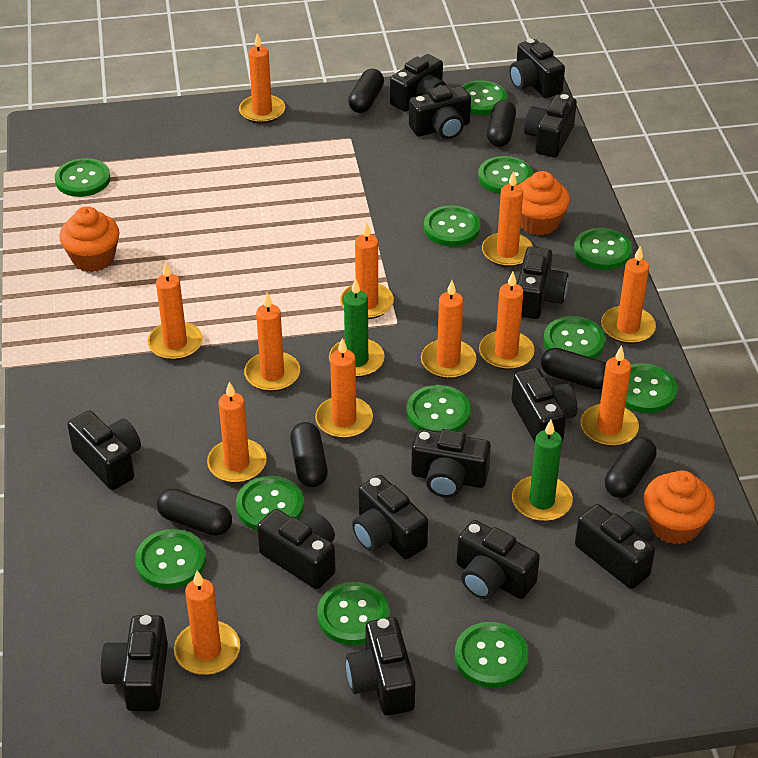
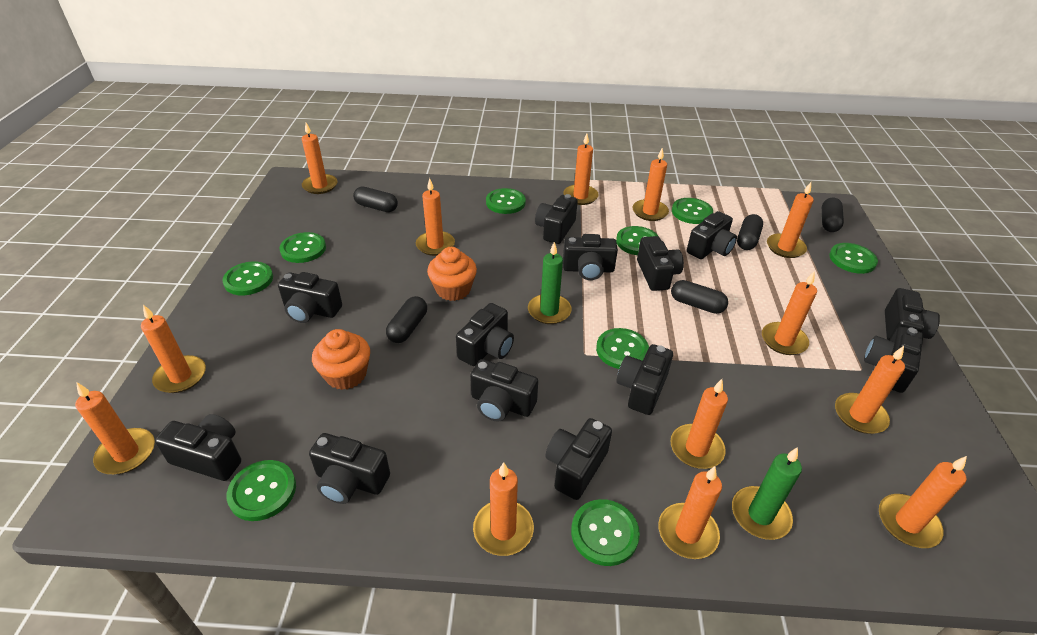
black camera: [67,411,141,490] [101,615,168,711] [257,509,335,589] [346,617,415,716] [352,475,428,559] [390,54,446,112] [409,85,471,139] [411,429,491,498] [457,520,540,599] [509,39,565,98] [512,368,578,442] [517,246,568,319] [524,94,577,158] [575,504,655,589] = 14 -> [155,414,241,481] [278,272,342,323] [309,433,390,504] [456,303,514,366] [470,359,538,421] [535,194,578,244] [546,418,612,500] [563,234,618,280] [617,344,673,415] [637,236,684,291] [687,211,737,259] [864,326,923,393] [885,288,940,340] = 13
black capsule: [157,489,232,536] [290,422,328,487] [348,69,384,113] [487,100,516,147] [541,348,606,390] [605,437,657,498] = 6 -> [353,187,398,212] [386,296,427,343] [671,280,728,314] [737,214,763,250] [822,198,844,232] = 5
green button: [55,158,110,197] [135,529,206,589] [236,476,304,531] [317,582,389,645] [407,385,471,432] [424,205,480,247] [455,622,529,688] [461,80,507,115] [478,156,533,194] [544,316,606,359] [574,228,632,270] [625,363,678,413] = 12 -> [222,261,273,295] [226,460,296,521] [280,232,326,263] [486,188,526,214] [571,499,640,566] [596,328,649,369] [616,226,658,255] [672,198,713,224] [829,243,878,274] = 9
orange candle: [147,262,203,360] [174,571,240,675] [207,381,267,483] [239,33,285,124] [244,293,300,392] [315,338,373,438] [340,222,394,319] [421,280,477,379] [479,272,535,370] [482,171,533,267] [581,345,639,447] [601,245,656,344] = 12 -> [75,382,155,474] [141,305,206,393] [302,123,337,194] [416,178,455,256] [473,462,534,556] [563,134,599,205] [632,147,669,221] [658,466,722,559] [670,379,728,469] [762,272,817,355] [767,182,814,258] [835,346,905,434] [879,456,967,548] = 13
orange cupcake: [59,206,119,272] [519,171,570,235] [644,471,715,544] = 3 -> [312,329,370,390] [427,247,477,301] = 2

